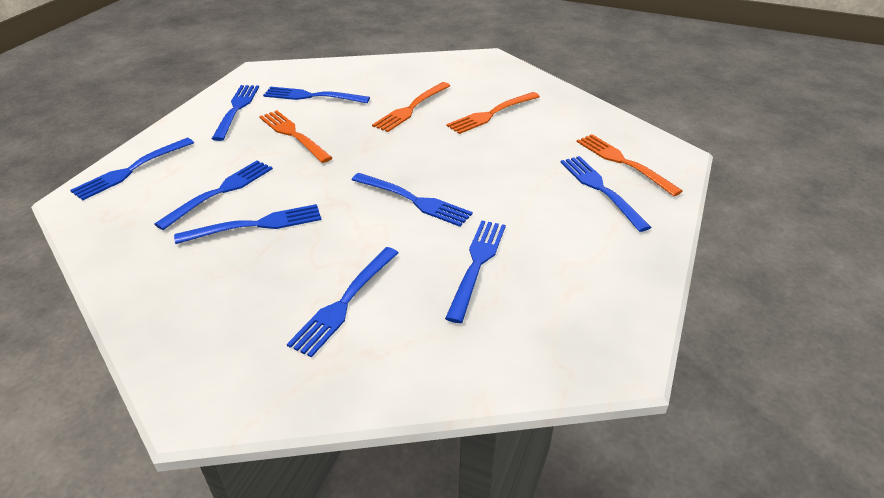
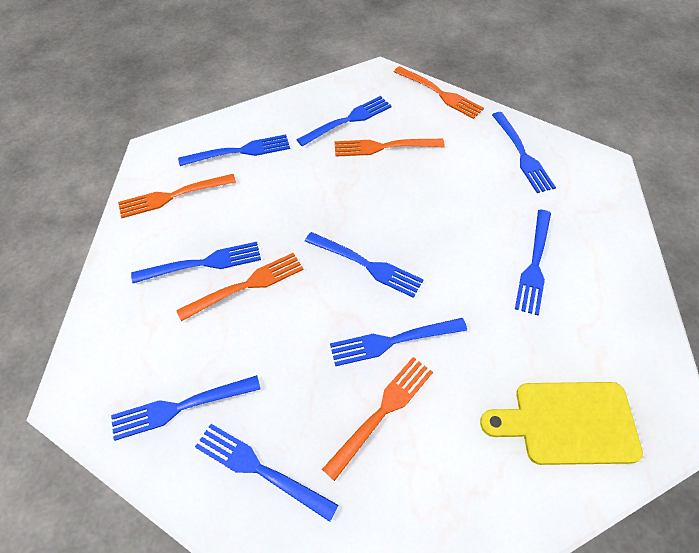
orange fork: [259,110,332,163] [372,82,450,132] [446,92,540,134] [577,134,683,196] = 4 -> [118,174,236,218] [176,253,304,321] [322,357,433,481] [335,139,445,157] [394,66,484,119] = 5
yellow cutting board: none = 0 -> [480,382,643,465] = 1

